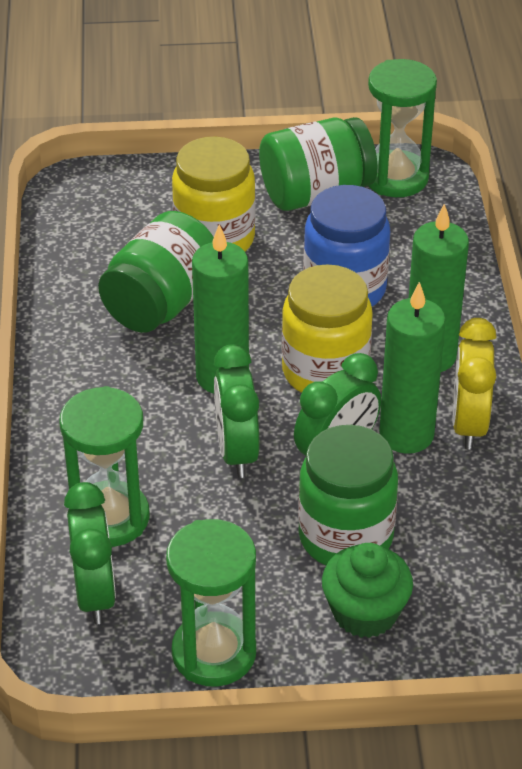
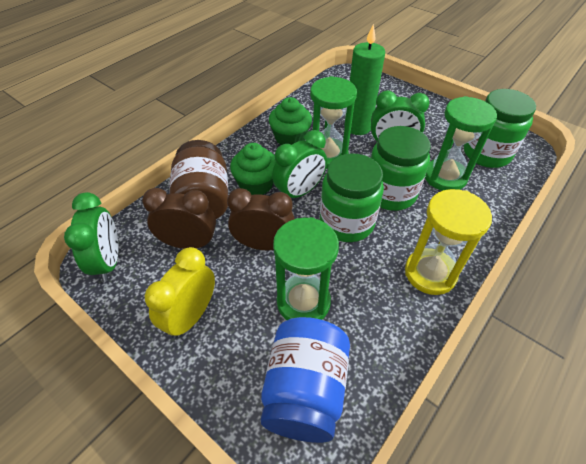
brown clock: none = 0 -> [142,188,216,249] [227,188,295,250] = 2
brown jar: none = 0 -> [169,140,229,219] = 1
green candle: [192,224,249,394] [379,282,446,454] [409,204,469,372] = 3 -> [344,24,385,135] = 1
green cupcake: [322,543,413,638] = 1 -> [230,143,276,195] [269,97,312,145] = 2
yellow hourglass: none = 0 -> [405,189,492,295] = 1
yellow jar: [172,137,256,251] [282,264,373,393] = 2 -> none = 0

